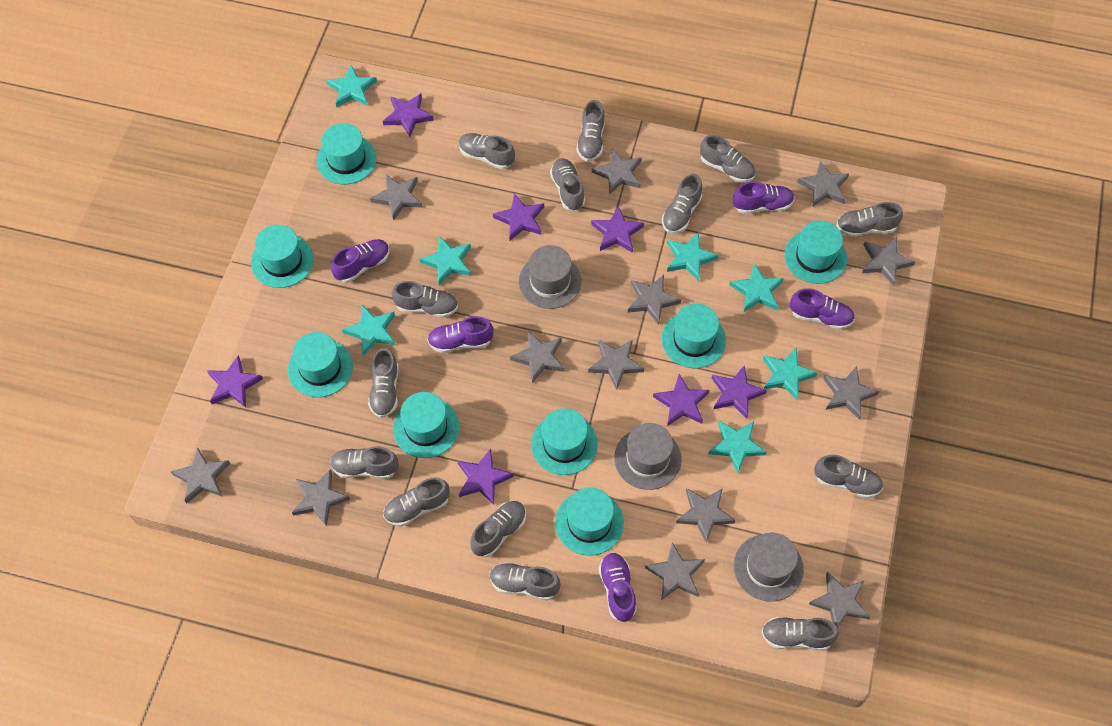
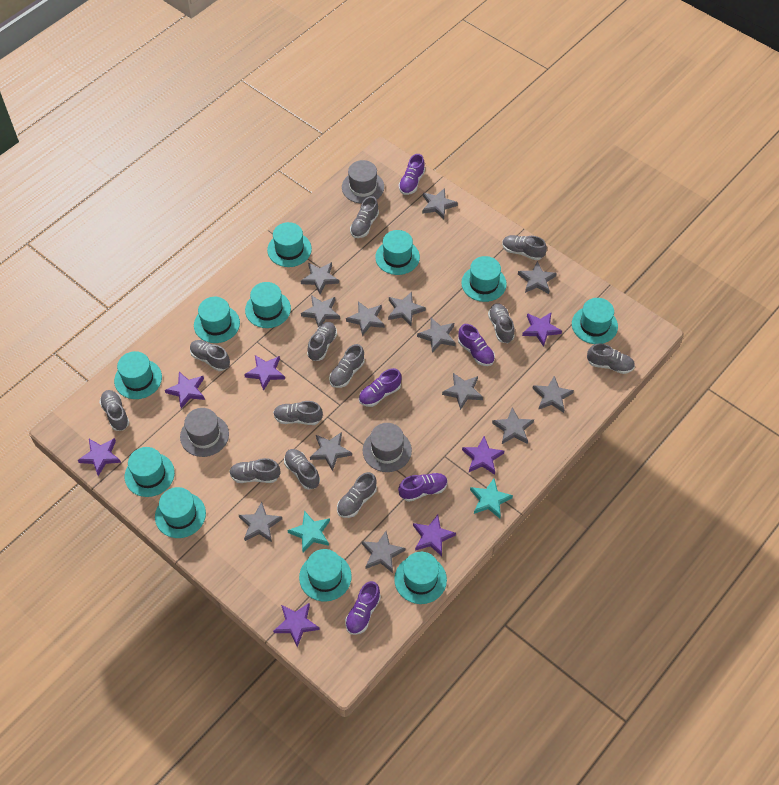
grey shoe: [330,446,399,479] [368,348,398,418] [383,477,450,527] [392,281,458,318] [459,133,515,169] [470,501,526,557] [490,562,560,600] [550,158,585,211] [576,100,605,162] [662,174,702,233] [700,135,755,183] [761,617,839,650] [814,455,883,498] [836,202,903,237] = 14 -> [99,390,129,431] [190,340,230,371] [229,458,280,483] [273,401,323,425] [284,449,320,490] [307,322,337,361] [329,344,365,388] [337,472,377,518] [350,196,379,238] [488,303,515,343] [502,235,547,260] [587,343,635,374] = 12
turquoise hat: [251,225,314,288] [288,332,353,397] [316,123,377,184] [393,392,460,458] [531,408,598,475] [555,487,624,556] [662,304,726,368] [784,221,847,284] = 8 -> [114,351,162,399] [125,447,175,497] [155,487,206,538] [194,297,240,343] [245,282,291,328] [267,222,312,267] [299,549,352,602] [375,230,420,275] [394,552,447,604] [461,256,507,302] [572,298,618,344] = 11
turquoise star: [326,65,377,107] [342,305,395,356] [420,236,471,285] [667,232,718,282] [709,421,767,473] [729,263,784,312] [763,348,817,400] = 7 -> [287,511,330,553] [470,479,513,518] = 2

